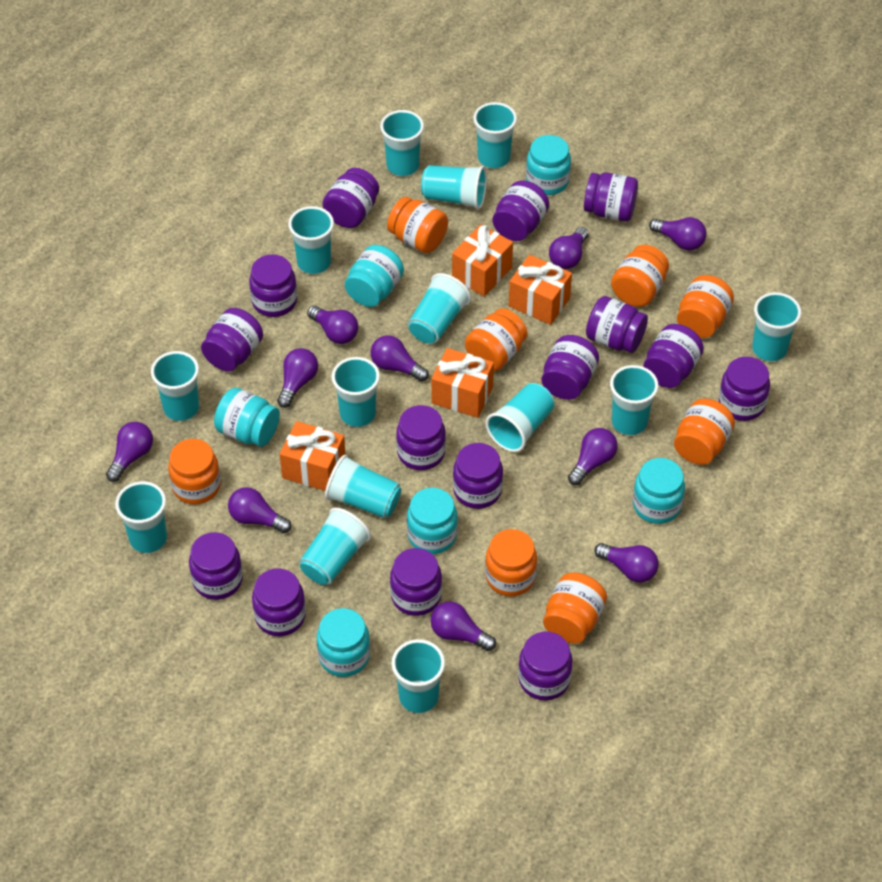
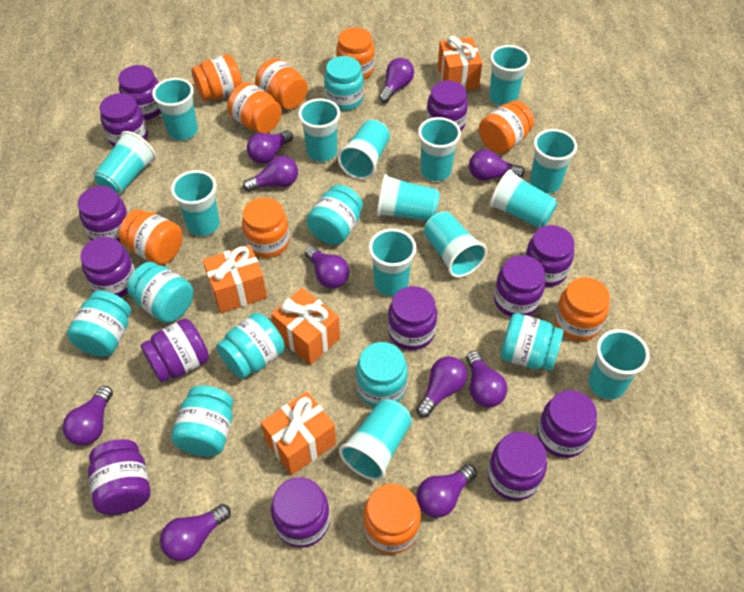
orange jar: [168,439,221,504] [387,197,448,253] [465,308,527,371] [485,529,537,597] [543,572,607,644] [611,245,669,307] [674,399,735,465] [677,275,734,338] = 8 -> [119,209,183,265] [191,54,242,101] [227,82,282,134] [242,197,290,258] [255,58,308,109] [336,27,375,80] [363,484,421,554] [479,101,534,154] [555,277,610,341] = 9
purple jar: [189,532,243,600] [201,308,263,372] [249,254,297,317] [252,568,306,636] [322,168,379,228] [390,548,442,616] [396,405,446,470] [453,443,503,509] [493,181,549,241] [518,631,573,700] [542,335,599,400] [584,172,638,222] [586,296,648,353] [643,324,704,388] [719,357,770,421] = 15 -> [78,186,128,242] [81,237,135,297] [88,439,151,515] [100,93,148,147] [118,65,161,120] [141,319,209,383] [271,477,330,548] [388,286,437,350] [426,81,468,131] [488,432,547,501] [494,255,545,317] [525,225,574,287] [537,390,597,458] = 13
turquoise jar: [214,388,280,447] [316,608,370,677] [345,245,404,307] [407,488,458,554] [526,135,571,195] [633,458,685,524] = 6 -> [67,291,131,357] [127,262,193,323] [171,386,233,457] [216,313,285,379] [306,185,363,245] [324,56,364,111] [356,342,408,407] [500,313,564,371] = 8

